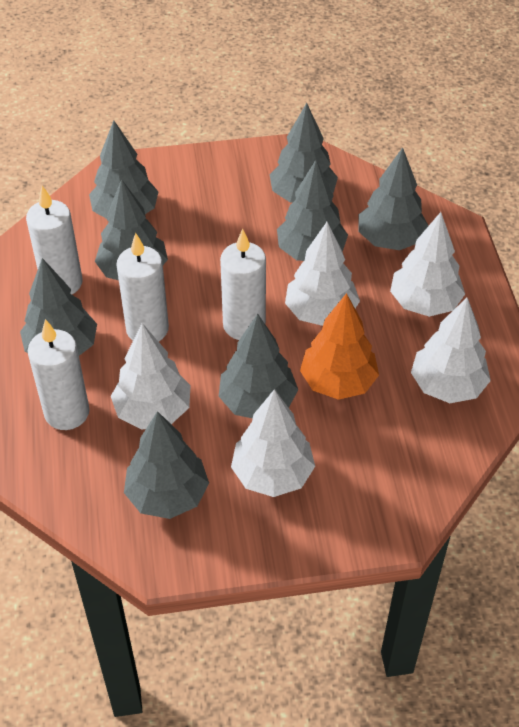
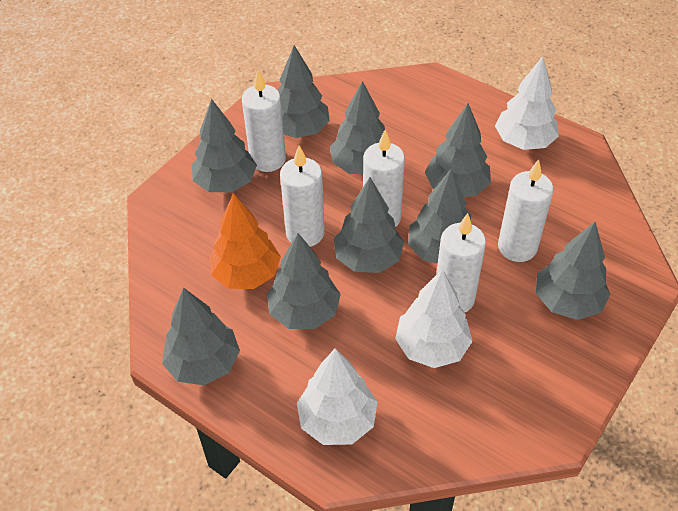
grey tree: [20,258,97,356] [89,120,159,219] [95,179,168,280] [124,411,209,519] [219,314,298,418] [270,103,338,203] [277,160,348,261] [359,147,429,250] = 8 -> [162,287,240,385] [192,99,257,192] [267,233,341,329] [278,45,330,138] [330,81,385,174] [334,177,404,273] [408,169,471,264] [425,103,491,197] [536,222,611,320] = 9
white candle: [26,186,82,294] [28,319,90,430] [116,233,169,342] [220,229,266,340] = 4 -> [242,70,286,172] [280,146,325,247] [363,130,405,227] [436,213,486,313] [498,159,554,262] = 5
white tree: [111,323,191,429] [231,389,315,497] [285,222,360,326] [390,212,465,317] [411,298,491,403] = 5 -> [297,348,377,445] [395,269,473,368] [495,56,559,150] = 3

